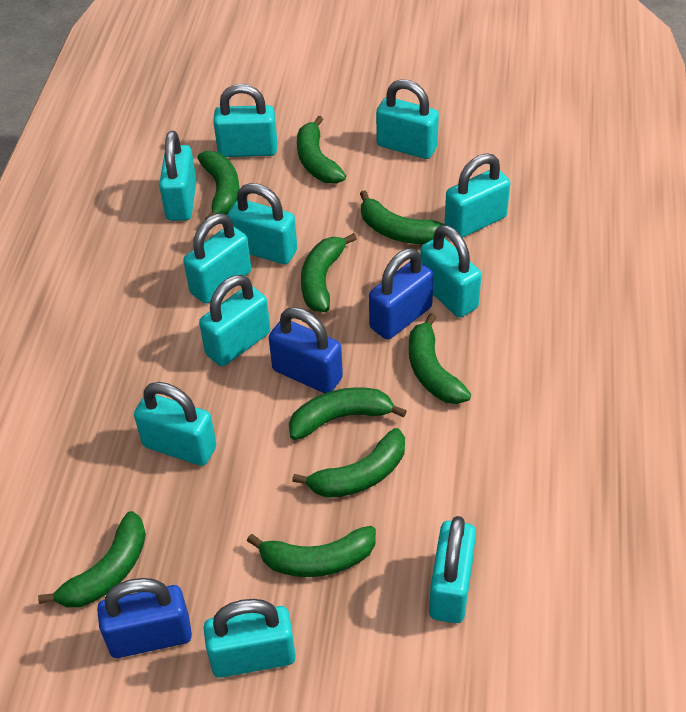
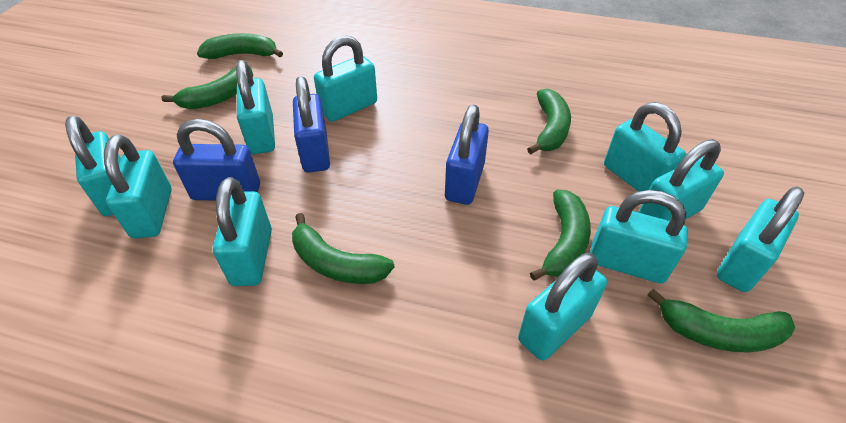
green banana: [38,511,146,608] [198,151,240,220] [247,526,376,577] [289,387,407,440] [292,428,405,498] [297,116,346,184] [301,233,357,312] [360,190,445,244] [409,313,471,404] = 9 -> [162,67,253,109] [197,33,283,59] [292,213,394,284] [527,89,571,154] [530,190,591,281] [647,288,795,352] = 6
turquoise padlock: [134,382,217,466] [159,131,197,221] [183,213,251,304] [199,275,270,366] [204,599,296,678] [213,84,277,157] [228,183,297,264] [376,79,439,159] [420,225,482,318] [429,516,476,623] [444,153,510,238] = 11 -> [65,116,121,216] [104,134,172,239] [213,177,272,286] [236,60,275,154] [314,35,377,122] [518,253,607,361] [590,190,688,284] [604,102,686,192] [638,139,724,221] [717,187,804,292] = 10

